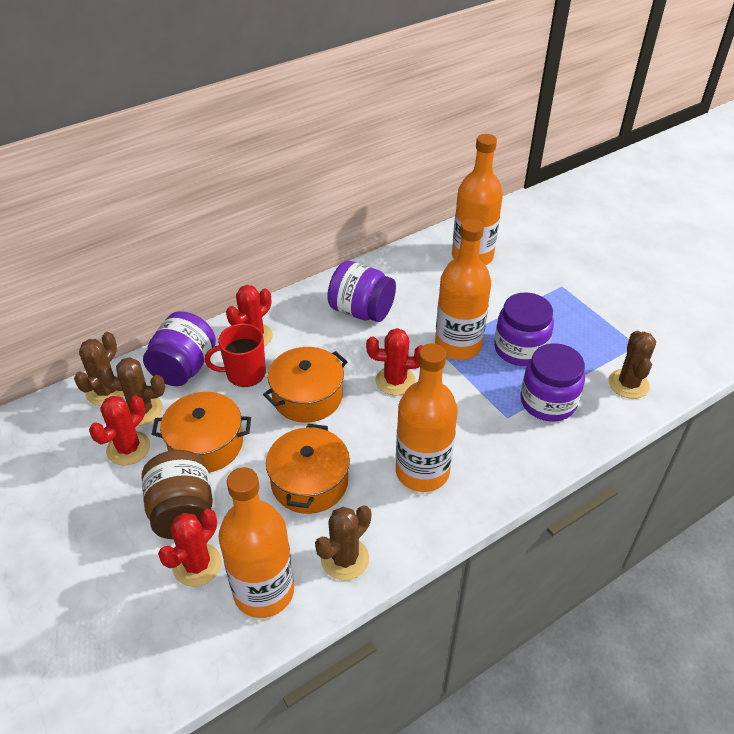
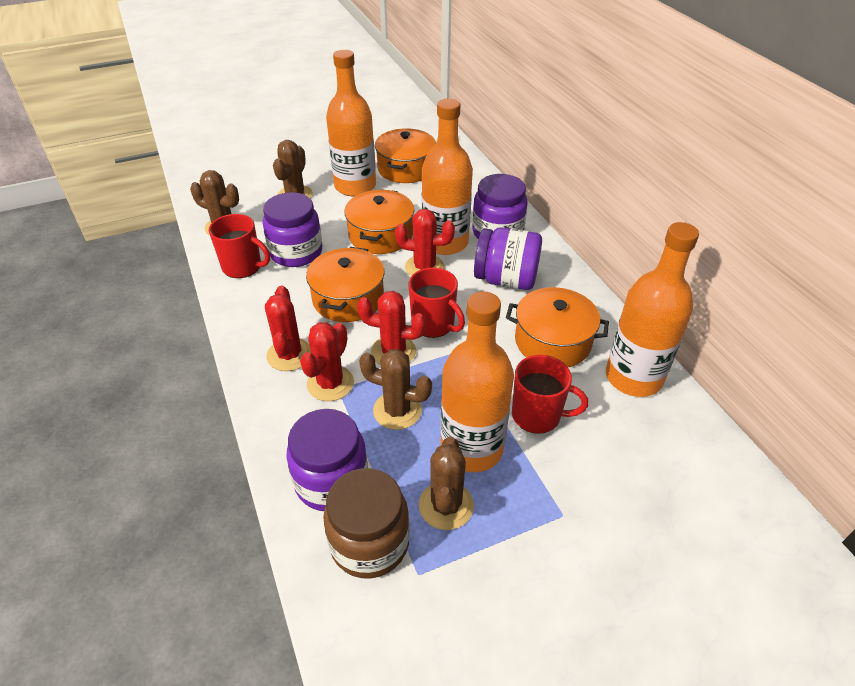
orange pot: [152,392,251,473] [263,347,347,423] [266,424,350,514] = 3 -> [306,247,385,322] [344,189,414,254] [375,128,436,183] [506,287,609,367] = 4
red mug: [205,323,266,387] = 1 -> [209,214,270,278] [409,268,465,338] [512,355,588,434] = 3

